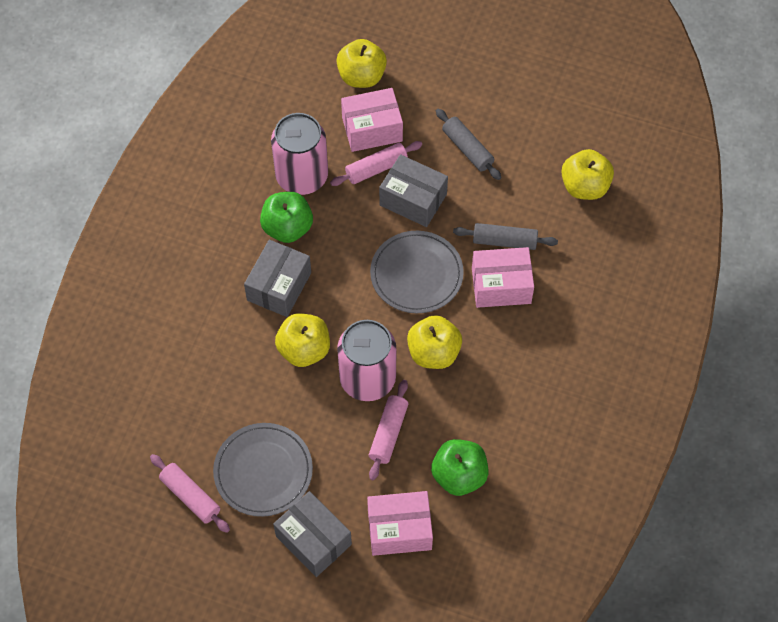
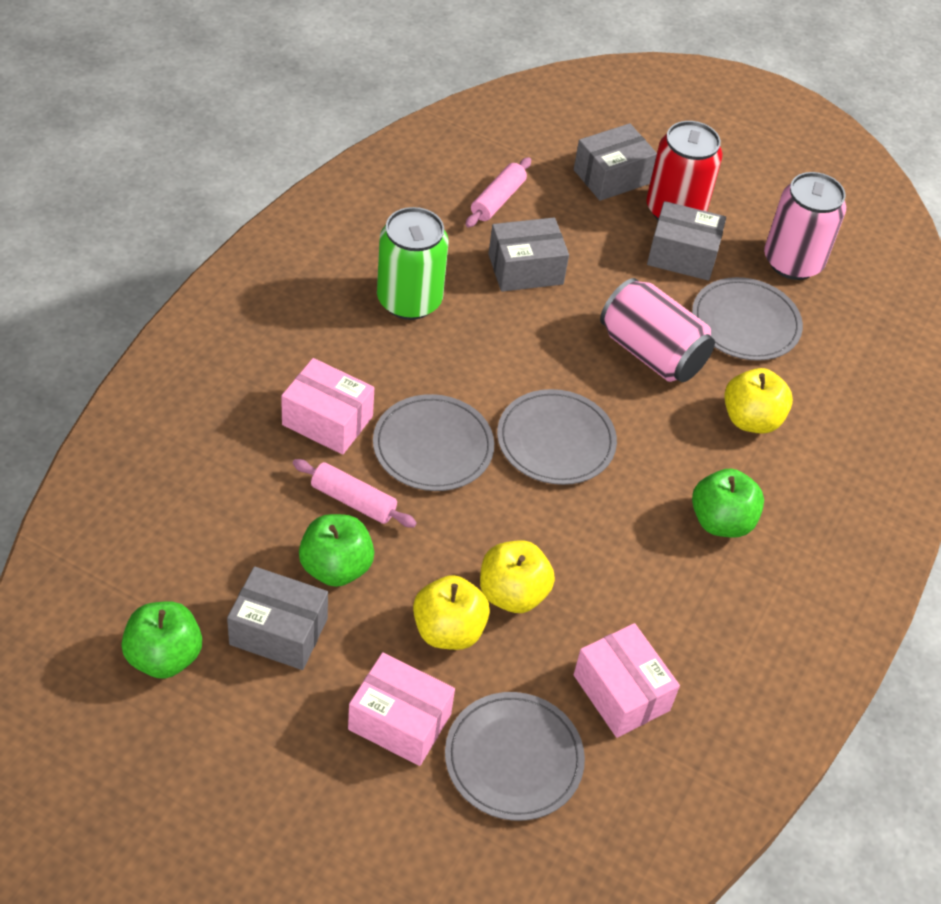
green apple: [260,192,313,243] [431,439,488,496] = 2 -> [121,601,202,679] [299,514,374,587] [692,469,764,537] = 3
green can: none = 0 -> [377,207,449,320] = 1
grey box: [244,240,311,317] [273,491,352,577] [379,154,448,227] = 3 -> [227,566,328,670] [488,217,569,292] [574,123,657,201] [647,201,726,281] = 4
grey plate: [213,423,313,517] [370,231,464,313] = 2 -> [373,394,494,491] [445,692,585,821] [497,389,617,485] [692,277,803,361] = 4
grey rolling pin: [436,109,502,180] [453,223,558,250] = 2 -> none = 0
pink rolling pin: [150,454,230,533] [330,141,422,186] [369,380,408,481] = 3 -> [293,459,417,527] [465,157,531,227] = 2
red can: none = 0 -> [646,121,723,220] = 1
yellow apple: [275,313,330,367] [336,39,387,88] [407,315,462,369] [561,149,614,200] = 4 -> [413,575,490,650] [480,540,555,613] [724,368,793,434] = 3

